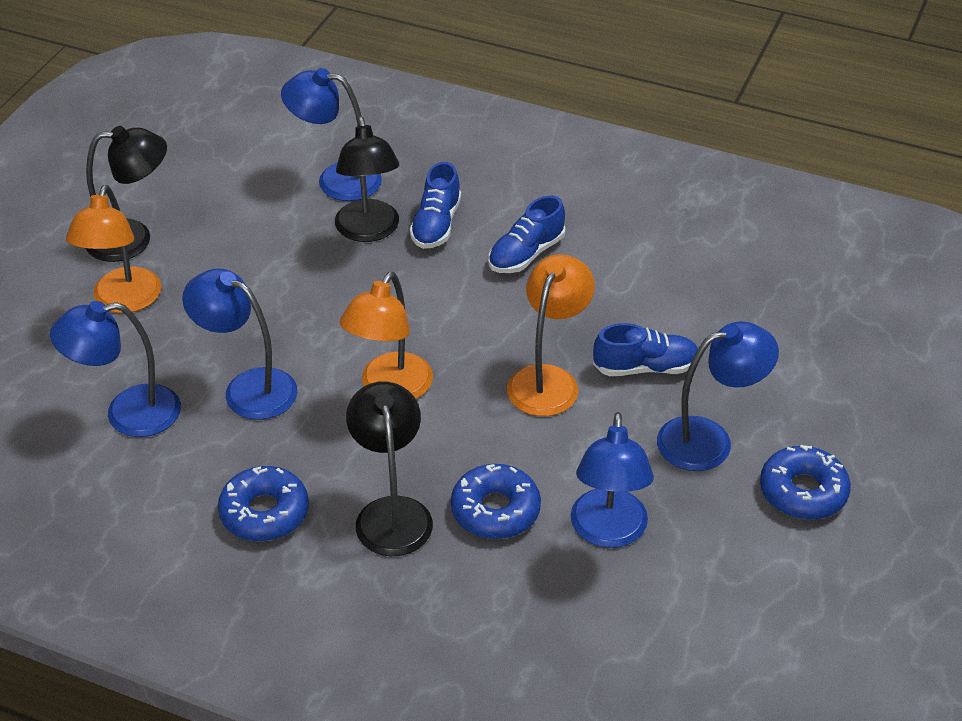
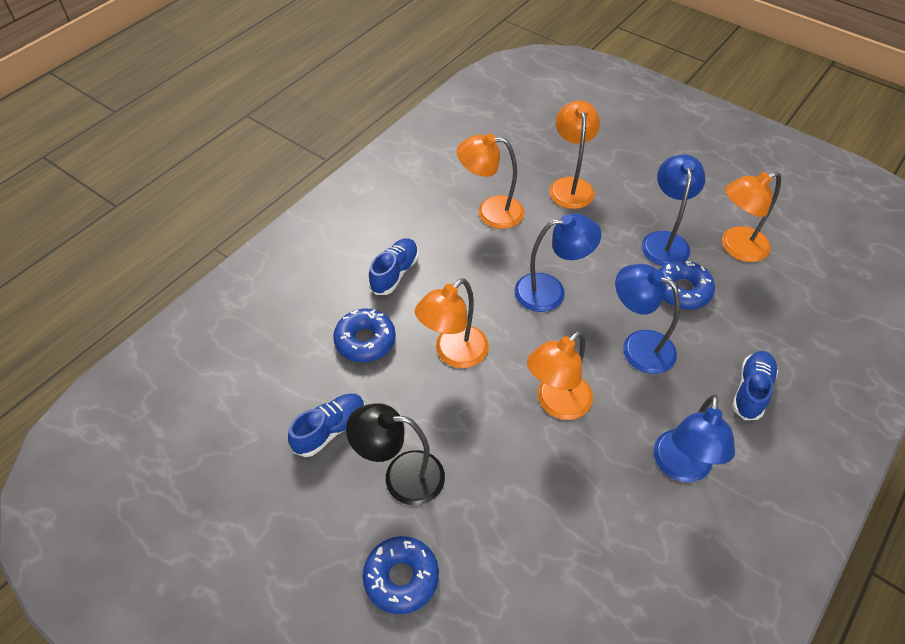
black lamp: [85,126,167,262] [335,117,399,242] [346,381,433,556] = 3 -> [346,403,445,505] = 1
blue lamp: [50,301,181,437] [182,269,298,420] [281,68,382,201] [571,412,654,548] [657,321,779,471] = 5 -> [514,214,601,312] [615,264,680,374] [642,154,706,266] [654,395,735,482] = 4
orange lamp: [66,185,162,313] [340,272,433,399] [507,254,595,416] = 3 -> [415,278,489,368] [457,133,524,229] [527,331,593,420] [549,101,600,209] [722,171,781,262] = 5

